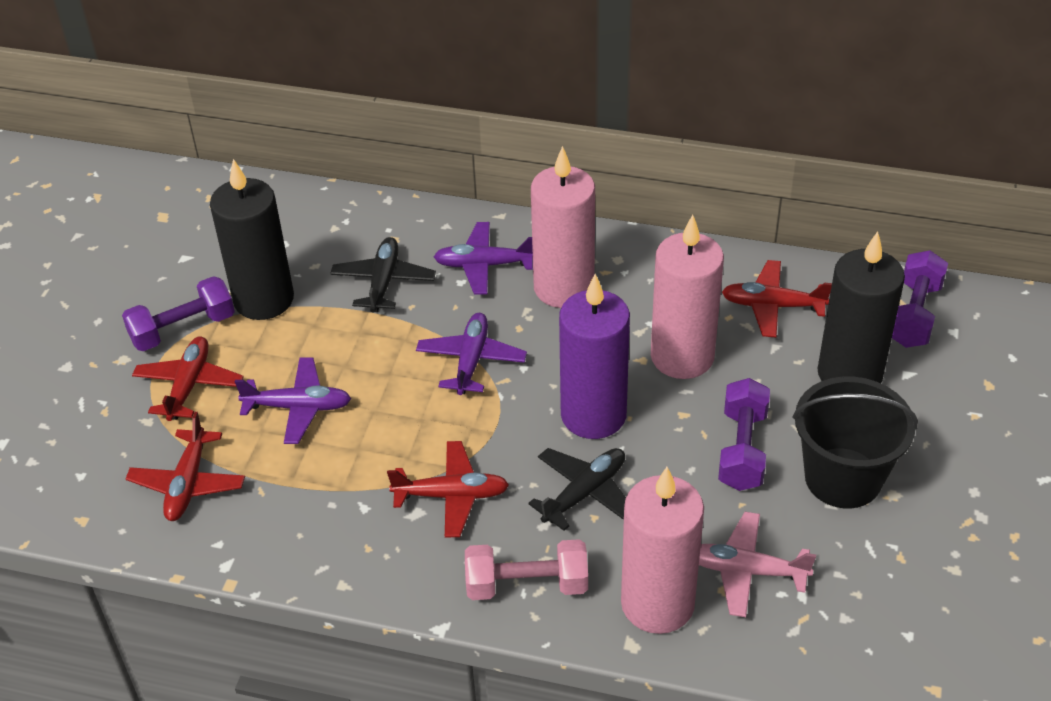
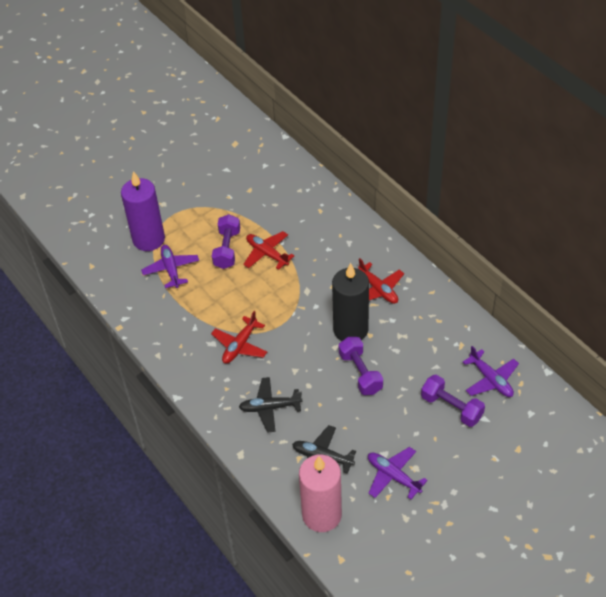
black bucket: [793,376,918,509] = 1 -> none = 0
black candle: [210,159,294,320] [817,231,905,383] = 2 -> [332,263,369,341] = 1
pink candle: [531,146,595,308] [621,467,704,634] [651,215,724,379] = 3 -> [299,455,342,532] = 1
pink dumbbell: [465,539,588,600] = 1 -> none = 0
pink plane: [699,512,816,617] = 1 -> none = 0
red plane: [126,412,245,521] [132,337,244,421] [387,441,509,538] [722,260,832,338] = 4 -> [211,311,267,364] [243,231,294,270] [358,258,404,304] = 3

